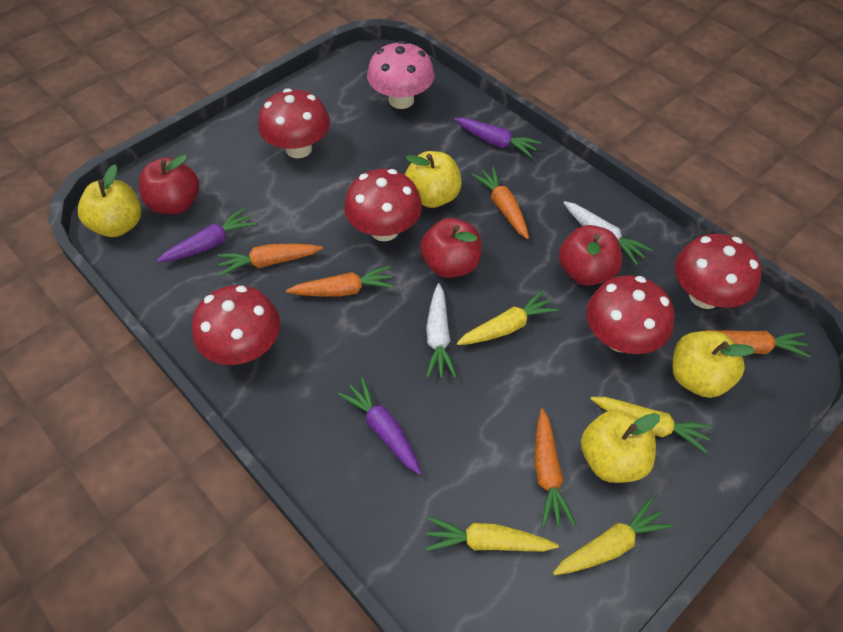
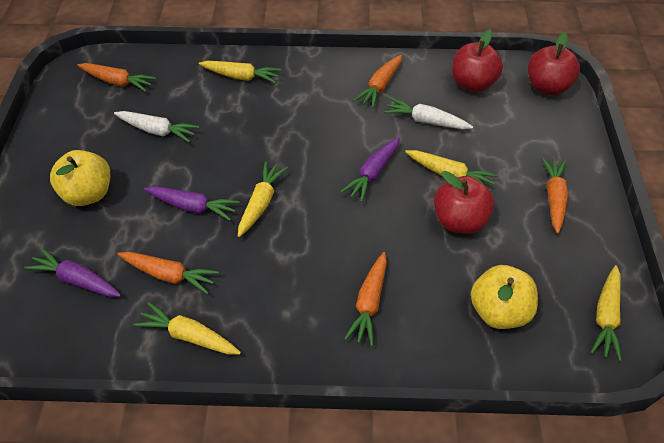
pink mushroom: [367,41,434,109] = 1 -> none = 0
red mushroom: [192,285,280,365] [258,88,330,158] [344,169,422,241] [586,276,674,354] [675,234,762,309] = 5 -> none = 0
yellow apple: [78,164,141,237] [405,151,462,208] [581,410,660,483] [672,331,755,398] = 4 -> [50,150,110,206] [471,265,538,329] = 2
yellow carrot: [425,517,559,551] [457,290,559,345] [553,498,672,575] [591,397,712,453] = 4 -> [133,302,241,354] [199,61,282,83] [238,162,288,237] [405,150,498,192] [591,265,622,361] = 5

